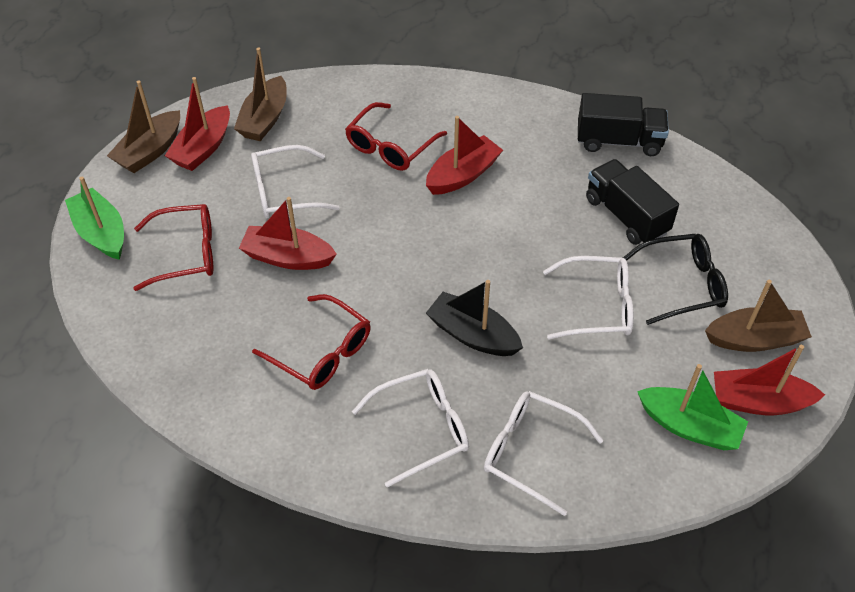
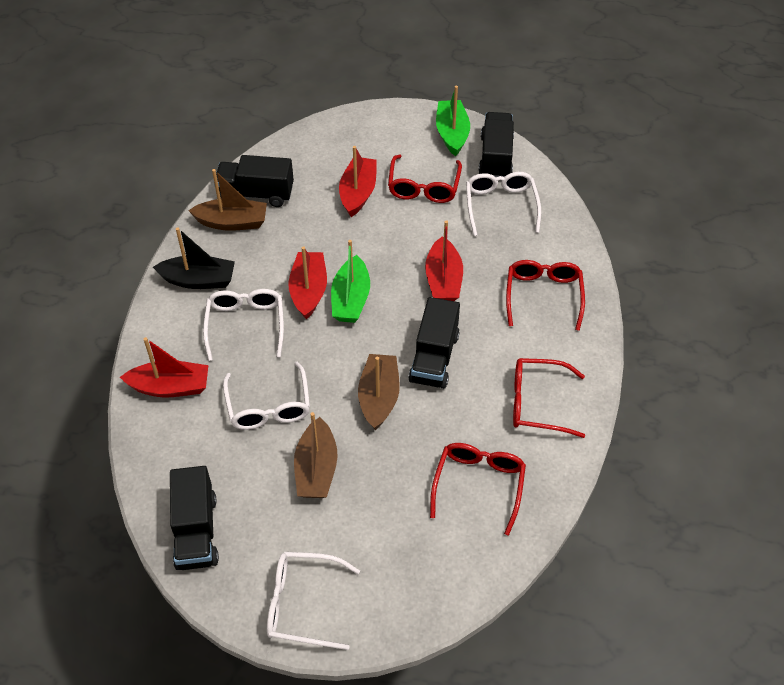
black glasses: [623,234,728,325] = 1 -> none = 0
black truck: [578,93,669,156] [586,159,679,245] = 2 -> [170,466,219,570] [214,155,294,207] [409,297,460,389] [478,112,514,177] = 4
red glasses: [133,204,213,291] [252,294,371,390] [345,102,447,171] = 3 -> [388,155,462,203] [430,443,526,536] [506,260,585,331] [513,358,585,438] = 4

